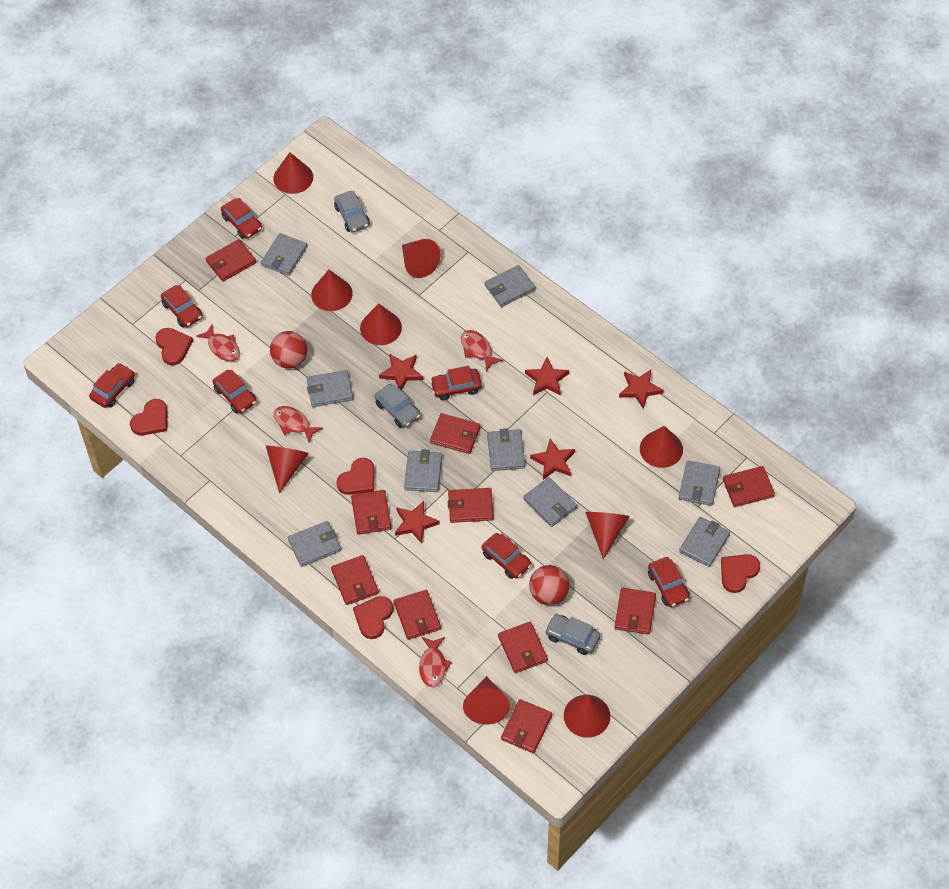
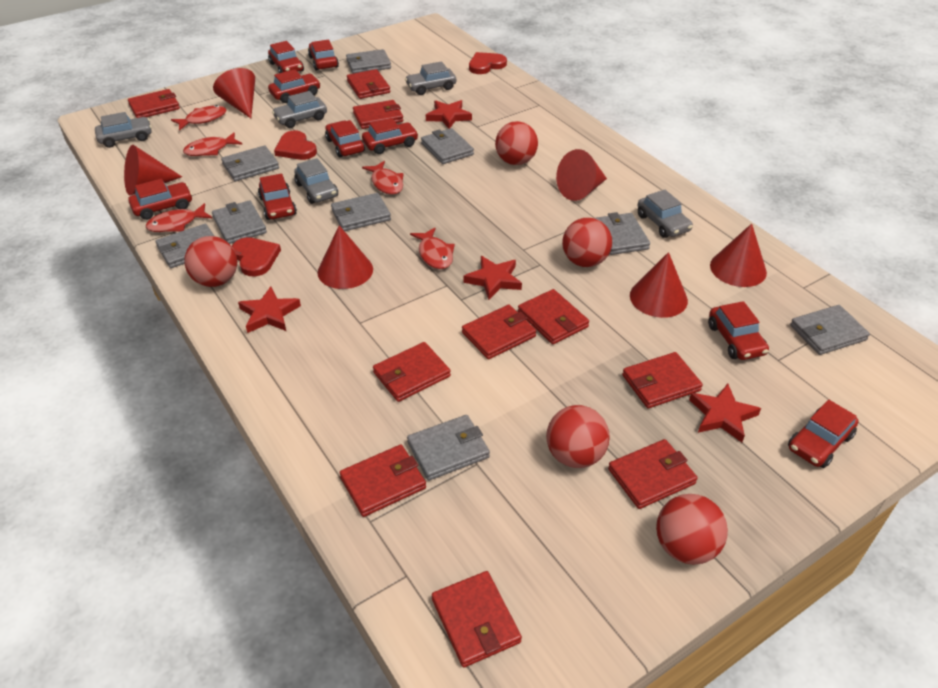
grey car: [334,191,370,233] [375,384,420,428] [545,614,601,655] = 3 -> [95,112,152,148] [272,91,327,128] [294,158,338,204] [405,61,456,95] [638,190,693,238] = 5
red ball: [270,331,307,369] [529,565,570,605] = 2 -> [184,236,237,287] [495,121,538,165] [546,405,610,468] [562,218,612,267] [656,494,728,565] = 5
red car: [89,363,135,408] [161,285,203,327] [213,370,257,413] [221,198,262,239] [430,366,482,400] [482,533,532,579] [648,557,690,607] = 7 -> [128,179,192,220] [258,174,297,220] [268,41,304,73] [268,69,321,103] [308,39,339,71] [325,120,365,157] [362,118,418,154] [708,301,769,360] [788,400,859,468] = 9
red cone: [266,446,309,493] [273,152,313,194] [311,270,353,311] [360,304,402,345] [402,239,441,278] [463,676,510,724] [564,695,610,738] [585,512,630,559] [640,426,683,468] = 9 -> [124,145,182,196] [213,68,255,118] [317,225,373,289] [556,149,607,201] [630,252,688,318] [710,223,767,287] = 6
red fish: [196,324,240,362] [274,406,323,443] [419,637,452,687] [461,330,503,371] = 4 -> [146,203,212,232] [171,105,227,131] [183,132,242,156] [362,161,404,195] [410,228,455,269] = 5
red heart: [130,399,168,436] [156,328,193,365] [336,458,375,495] [353,596,393,639] [721,554,760,593] = 5 -> [232,237,281,276] [274,131,317,160] [469,52,507,74] = 3
red star: [379,354,423,390] [395,500,440,544] [525,357,569,396] [530,439,575,480] [619,369,664,409] = 5 -> [238,286,301,333] [426,100,472,129] [464,256,522,300] [689,384,761,442] = 4

